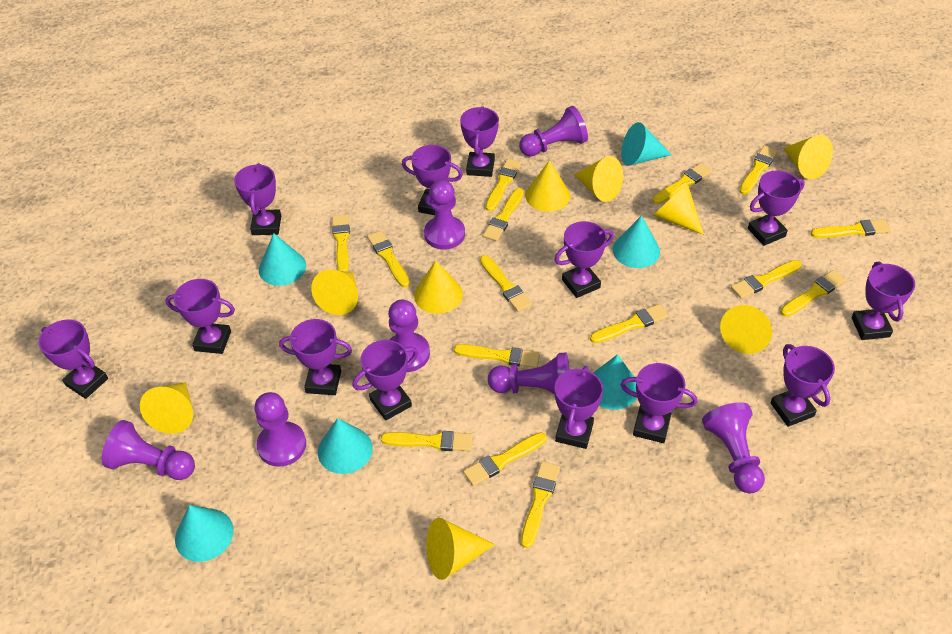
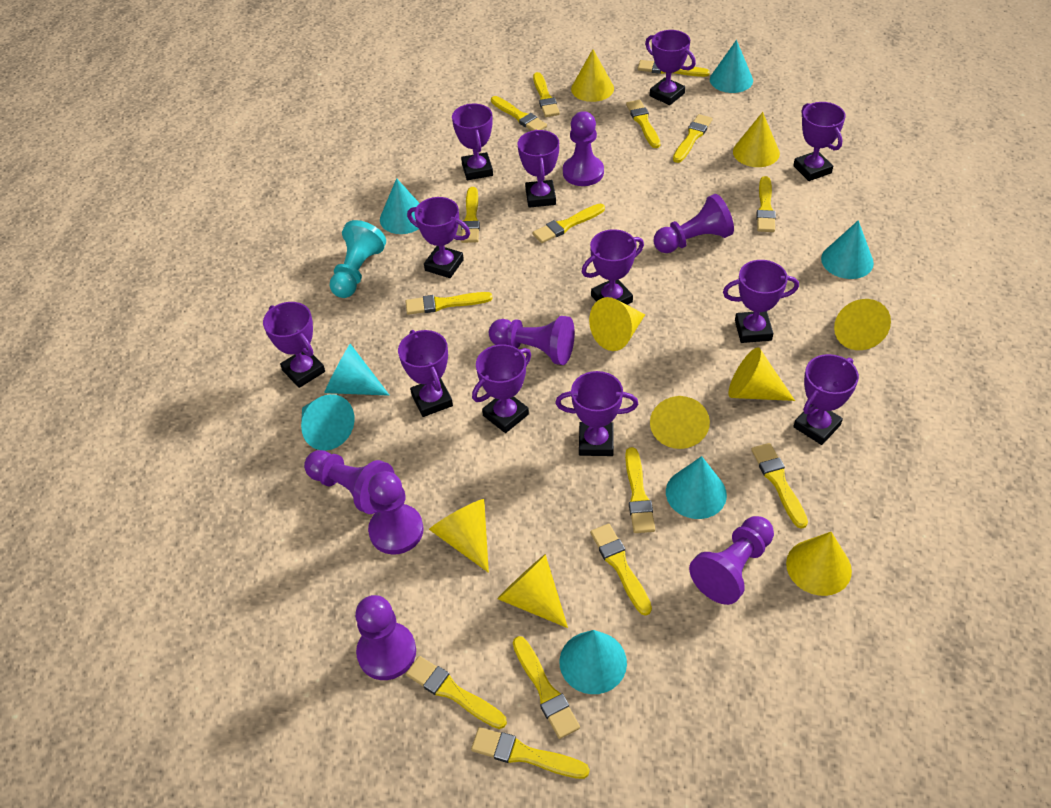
purple trophy: [39,319,108,399] [165,279,235,354] [234,163,281,235] [279,319,352,395] [353,340,418,421] [402,145,463,215] [460,106,499,177] [554,221,614,298] [554,366,603,449] [621,363,697,443] [748,170,805,246] [771,344,835,427] [851,262,915,340] = 13 -> [263,302,325,388] [398,330,453,417] [407,197,470,278] [452,104,493,180] [472,344,531,433] [518,130,559,208] [555,371,638,456] [582,229,644,305] [645,30,696,105] [723,260,799,343] [793,102,846,181] [793,354,859,445] = 12
turquoise cone: [175,505,234,562] [259,233,306,286] [318,418,373,474] [593,354,637,410] [613,215,660,268] [621,122,672,166] = 6 -> [301,394,354,451] [324,344,390,396] [380,178,420,234] [559,630,627,694] [666,456,727,519] [710,40,753,93] [821,220,874,279] = 7
turquoise pawn: none = 0 -> [330,220,386,298] = 1

